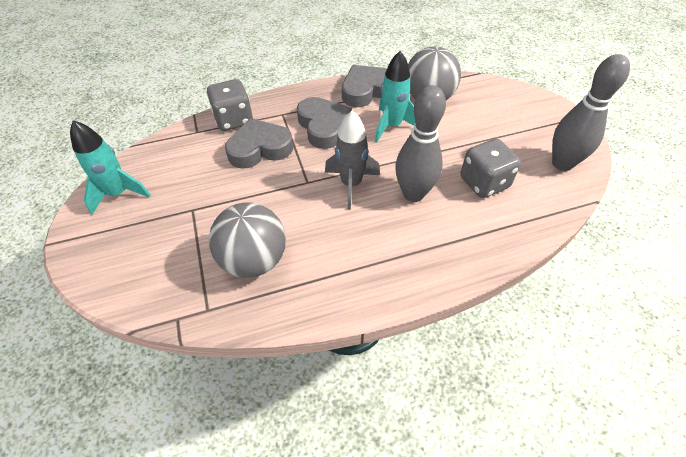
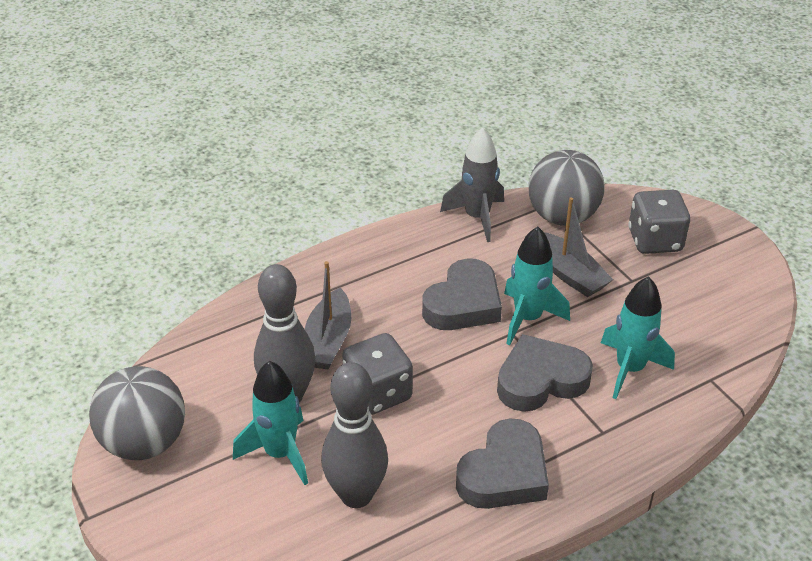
grey boat: none = 0 -> [305,261,351,369] [544,197,613,297] = 2
turquoise rocket: [70,120,151,215] [375,51,415,142] = 2 -> [233,361,308,485] [504,227,570,345] [601,276,675,399] = 3

